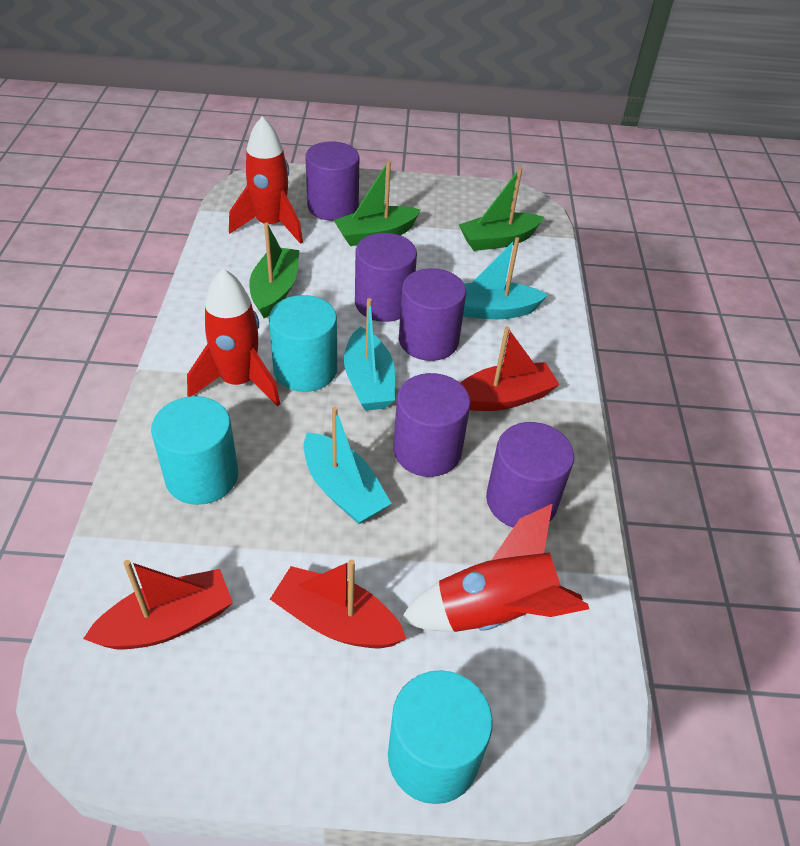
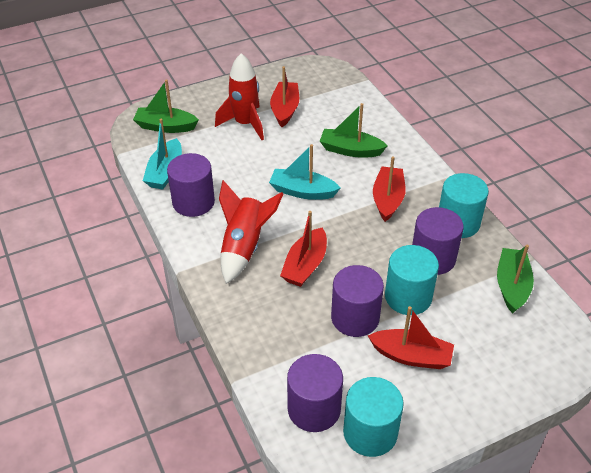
purple cylinder: [305,141,359,221] [355,233,417,322] [393,373,470,477] [399,268,466,361] [486,422,574,528] = 5 -> [167,153,215,217] [287,354,343,432] [331,265,384,337] [412,207,464,275] = 4
red boat: [83,560,233,650] [270,559,407,648] [460,326,560,411] = 3 -> [270,66,299,127] [280,211,327,287] [368,306,454,369] [373,156,406,222] = 4
red rocket: [187,268,280,407] [229,116,303,244] [400,504,589,632] = 3 -> [215,53,264,140] [219,180,284,284] = 2
turquoise boat: [304,407,392,524] [344,298,395,411] [463,237,548,319] = 3 -> [143,119,182,190] [269,144,340,200] = 2

